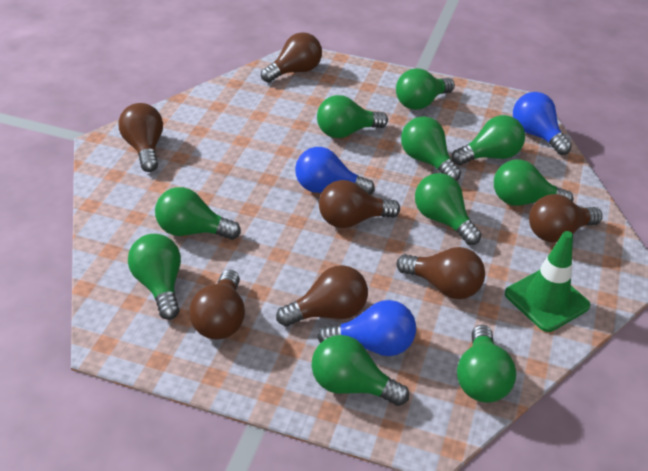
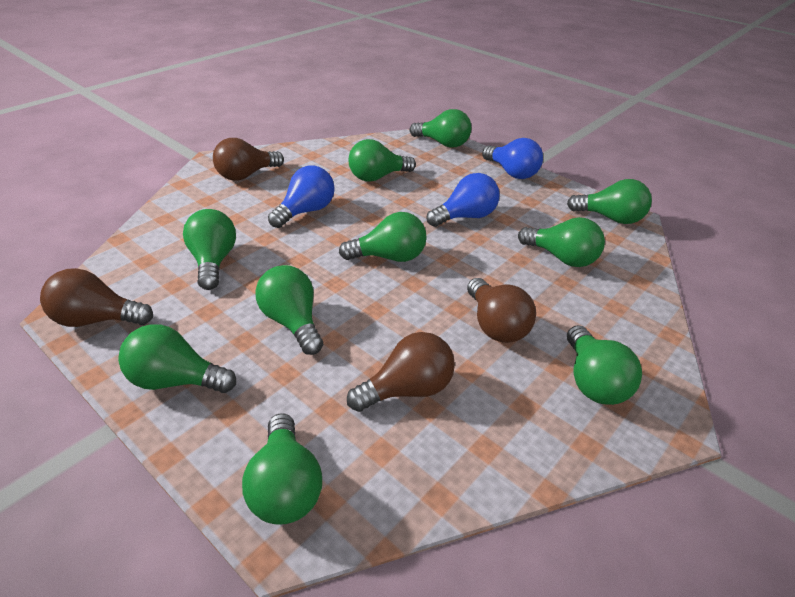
brown light bulb: [118,103,163,172] [189,270,245,339] [261,32,322,82] [276,265,368,327] [319,180,400,228] [396,247,485,299] [529,194,603,243] = 7 -> [40,268,153,327] [213,138,284,181] [347,332,455,412] [467,278,536,343] = 4
green traffic cone: [505,231,590,332] = 1 -> none = 0

